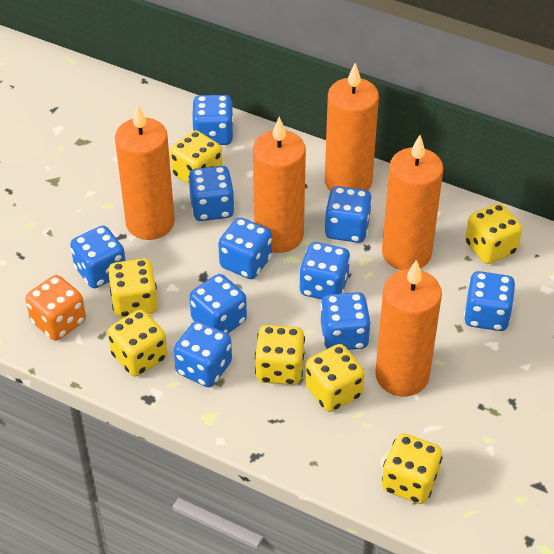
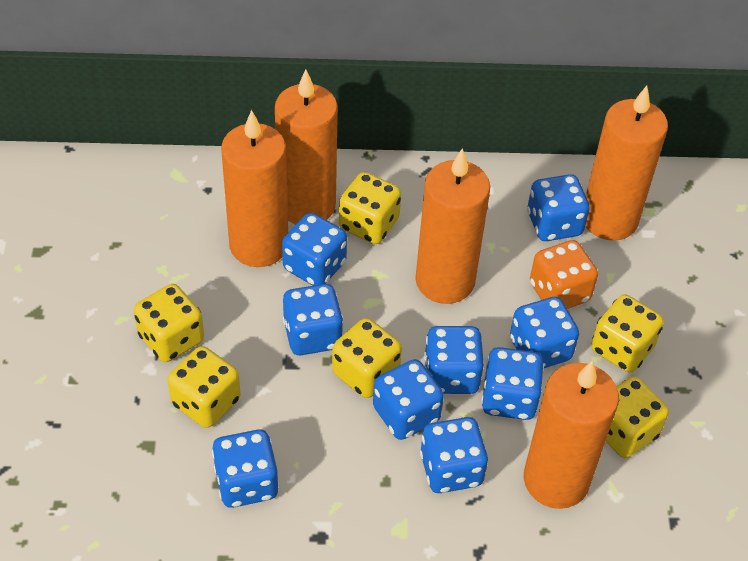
blue dice: [70,226,126,288] [174,321,232,387] [188,166,235,221] [189,274,247,334] [192,95,234,145] [218,217,272,279] [299,242,350,299] [321,292,371,350] [325,186,372,243] [464,271,516,331] = 10 -> [212,429,279,508] [282,213,347,286] [283,284,344,355] [373,359,444,440] [420,417,488,493] [424,326,485,394] [481,347,544,420] [510,297,579,368] [527,174,590,241] = 9
yellow dice: [108,258,158,318] [108,309,168,377] [170,130,222,185] [255,325,305,385] [305,344,365,412] [382,433,443,504] [465,203,522,264] = 7 -> [134,284,204,362] [167,346,240,428] [332,318,402,398] [339,172,401,244] [591,294,664,373] [606,376,669,458] = 6

